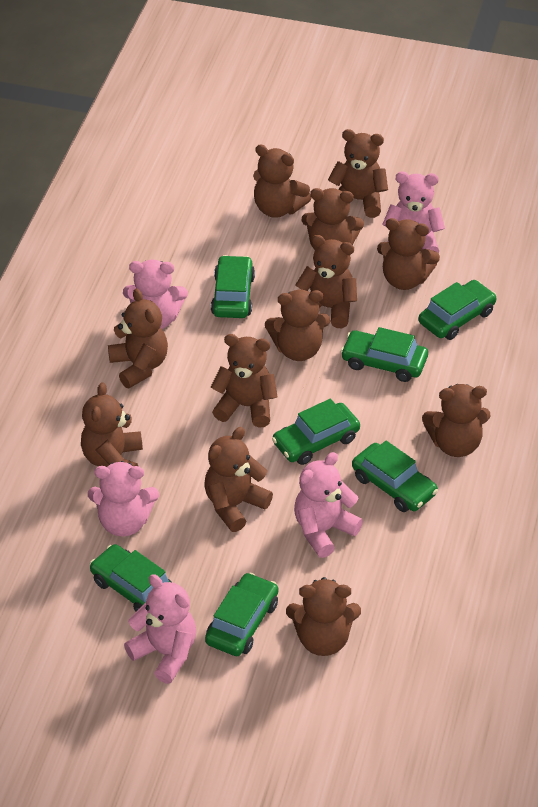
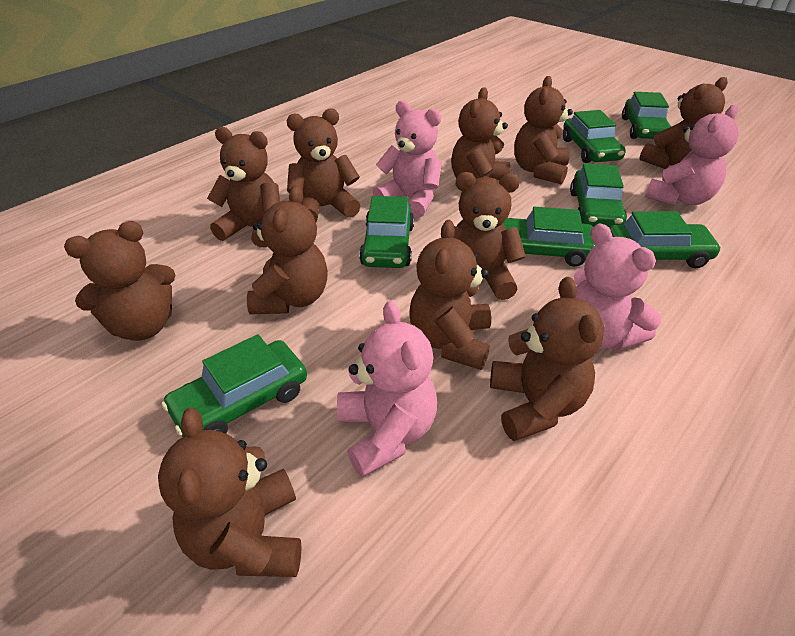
brown teddy bear: [81,382,143,467] [108,288,168,388] [204,427,273,532] [211,334,278,428] [253,144,311,218] [265,290,330,361] [286,577,361,656] [295,235,357,328] [301,188,364,250] [328,129,388,218] [377,218,440,290] [422,384,490,457] = 12 -> [64,221,175,341] [158,408,302,577] [207,127,280,248] [247,185,328,314] [286,108,360,222] [410,220,491,370] [451,87,510,180] [453,172,526,300] [490,277,604,441] [514,76,573,184] [639,77,728,169] = 11
pink teddy bear: [88,461,159,537] [123,259,188,329] [124,574,196,684] [294,452,363,558] [382,172,445,253] = 5 -> [337,301,437,478] [373,101,442,218] [574,223,661,351] [645,105,739,206] = 4

